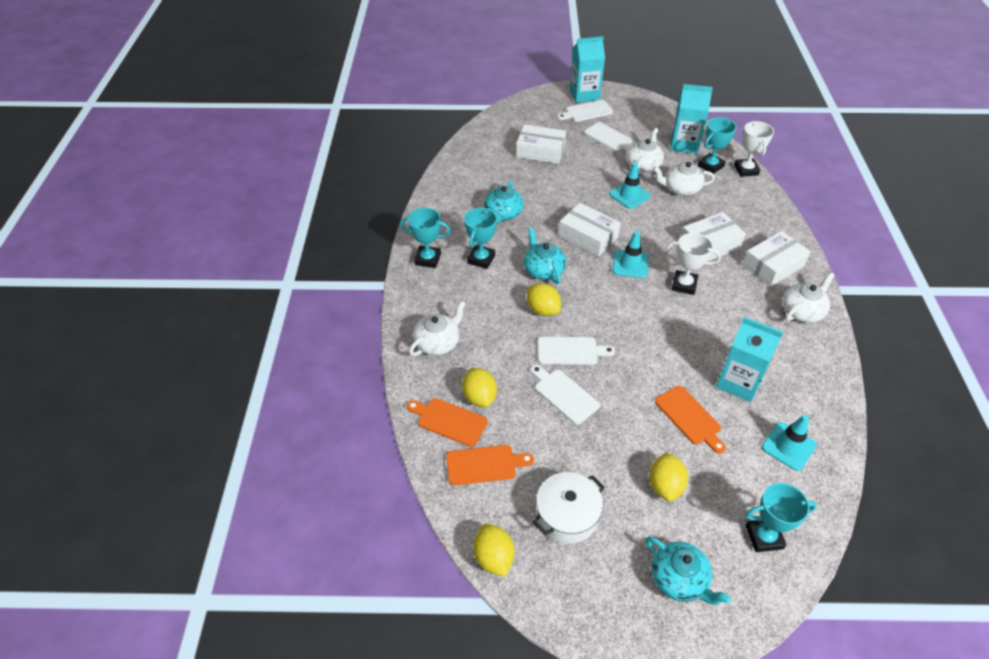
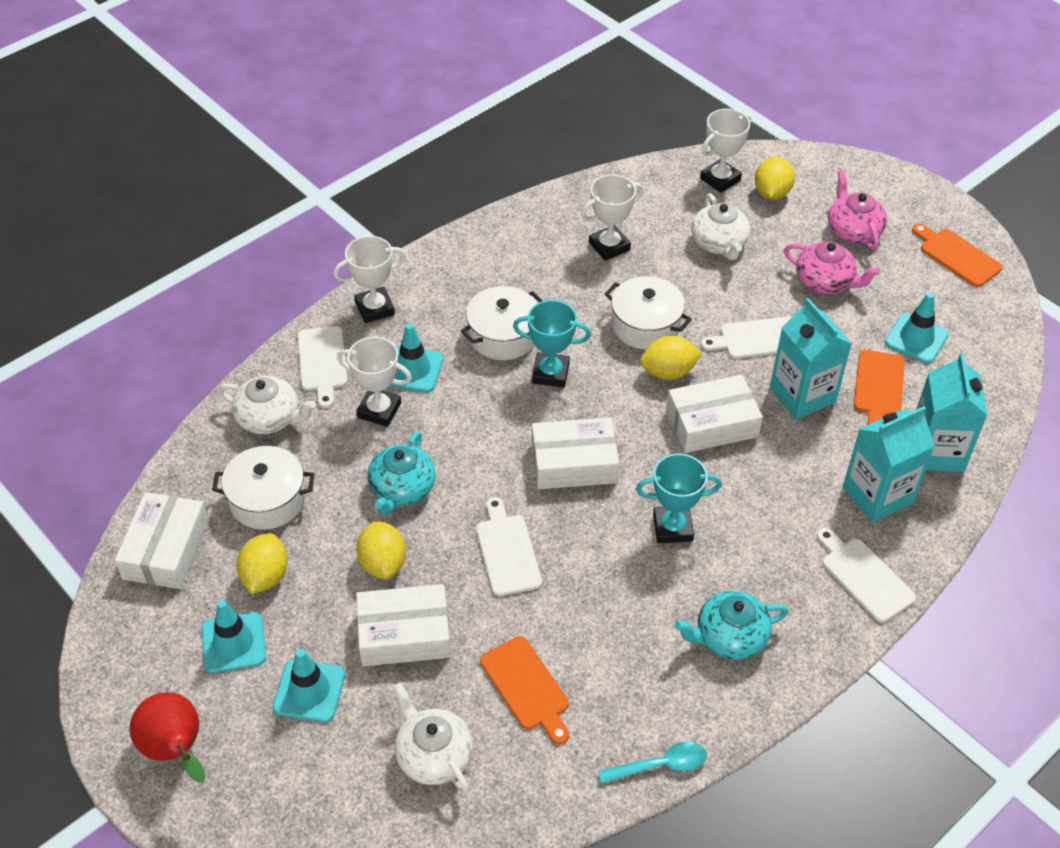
pink teapot: none = 0 -> [784,241,881,294] [828,170,887,250] = 2
red pear: none = 0 -> [129,692,206,782] = 1
turquoise spoon: none = 0 -> [598,741,707,784] = 1
turquoise teapot: [484,181,524,224] [524,227,567,284] [645,536,731,605] = 3 -> [367,431,436,515] [675,591,789,660] = 2
turquoise traffic cone: [609,162,651,209] [612,231,649,278] [761,415,817,471] = 3 -> [202,600,266,673] [273,649,345,723] [389,323,444,393] [885,292,949,363] = 4
turquoise trophy: [400,208,451,268] [464,208,497,269] [698,117,737,174] [746,483,817,552] = 4 -> [513,300,591,387] [636,454,722,543] = 2
white pot: [533,472,605,544] = 1 -> [212,446,315,530] [460,286,543,360] [605,276,692,350] = 3
white teapot: [409,301,466,356] [626,128,664,173] [653,162,715,196] [782,272,835,323] = 4 -> [218,376,316,434] [393,683,473,793] [691,193,750,260] = 3
white trophy: [666,233,721,295] [734,121,774,177] = 2 -> [333,236,406,323] [337,337,412,427] [581,174,643,261] [700,109,751,193] = 4

